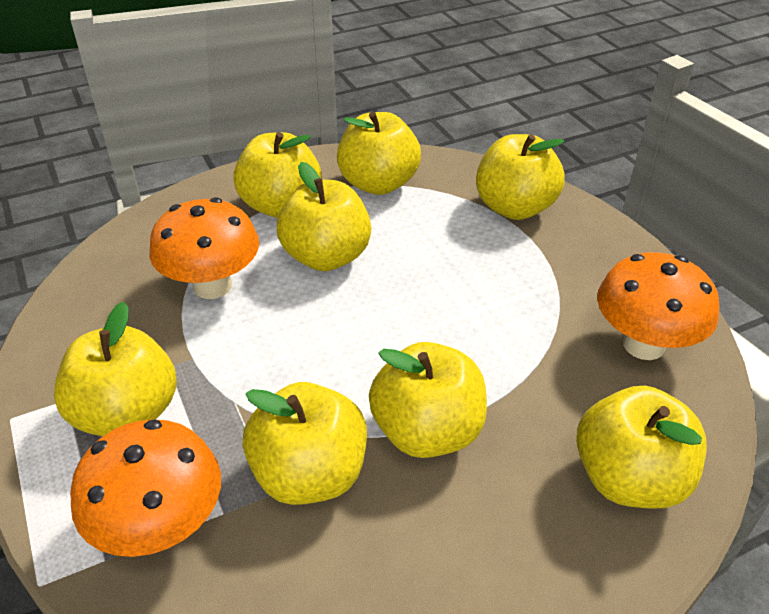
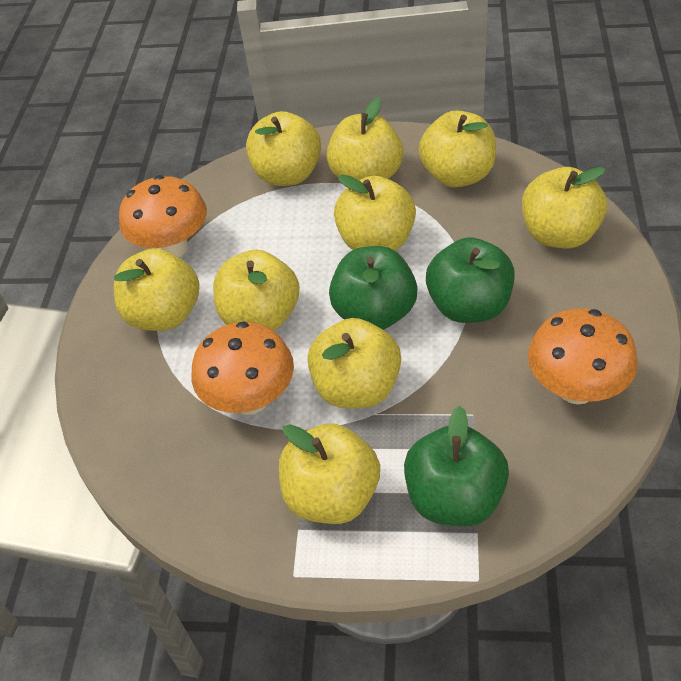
green apple: none = 0 -> [329,246,418,330] [404,406,509,526] [426,237,515,323] = 3
yellow apple: [54,302,177,436] [233,132,322,218] [243,382,367,505] [277,162,371,271] [337,112,421,195] [369,342,487,458] [476,134,565,220] [576,386,707,509] = 8 -> [113,248,199,331] [213,249,300,331] [246,111,321,186] [279,423,380,524] [308,318,401,408] [327,97,403,180] [334,174,416,251] [419,110,496,188] [522,167,607,249] = 9

